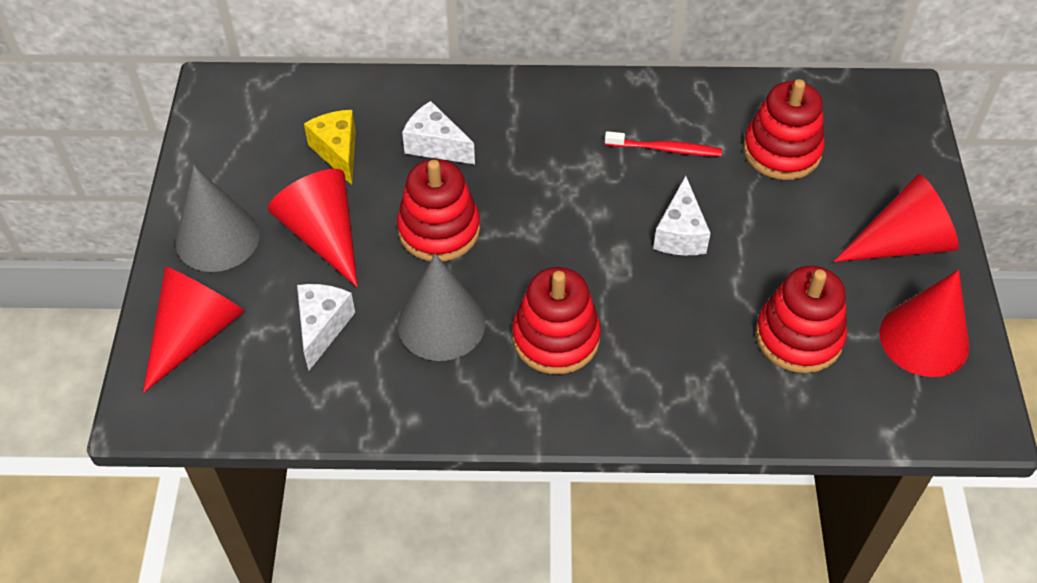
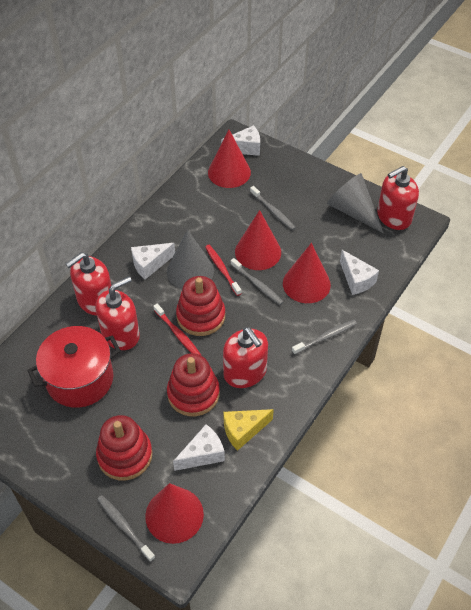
grey toothbrush: none = 0 -> [97,495,155,562] [231,258,283,305] [250,186,296,230] [292,320,357,355] = 4
red pot: none = 0 -> [27,326,121,408] = 1
red soap dispenser: none = 0 -> [66,252,111,316] [95,276,140,350] [223,327,268,388] [377,166,419,230] = 4
red stacking toy: [397,159,480,261] [513,267,601,374] [743,79,825,180] [756,266,847,373] = 4 -> [96,415,153,481] [167,353,220,416] [176,276,225,336] = 3
red toothbrush: [605,131,722,156] = 1 -> [153,304,201,355] [205,245,242,296] = 2
white cheese: [297,284,355,370] [402,101,475,164] [653,176,711,255] = 3 -> [131,243,175,279] [173,424,225,471] [221,125,260,156] [340,250,379,295] = 4

